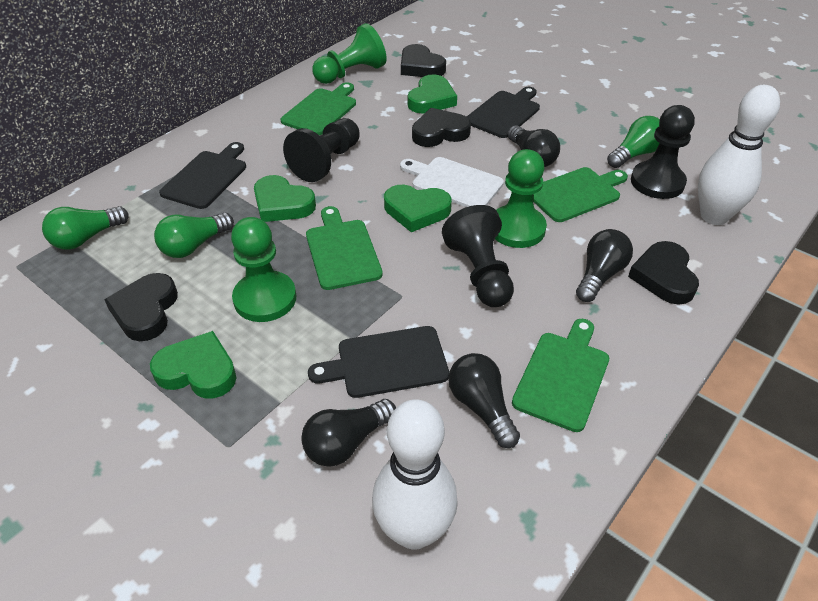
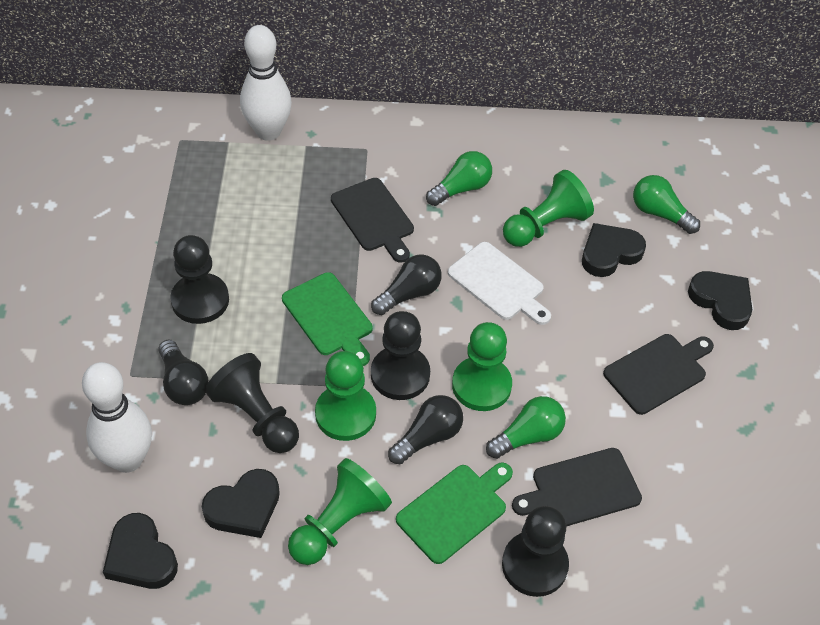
black light bulb: [301,399,396,467] [448,353,520,448] [508,125,560,167] [576,229,633,302] = 4 -> [159,339,209,405] [371,255,442,315] [388,395,463,464] = 3
black pawn: [283,118,360,182] [442,205,514,307] [631,105,695,199] = 3 -> [170,235,229,324] [205,353,299,453] [371,311,430,400] [502,506,569,597] = 4
green cutting board: [281,82,356,135] [306,206,383,290] [512,319,609,432] [533,167,628,222] = 4 -> [282,272,373,366] [396,462,513,564] = 2
green heart: [150,331,236,399] [254,175,316,222] [384,185,452,232] [408,74,457,114] = 4 -> none = 0
green pawn: [231,217,296,322] [312,23,387,84] [495,149,547,248] = 3 -> [288,458,392,565] [315,351,376,441] [452,322,512,411] [503,170,594,247] = 4

